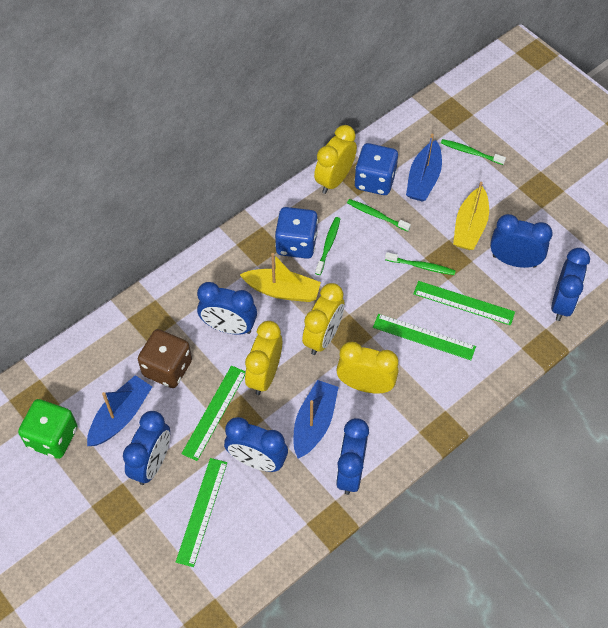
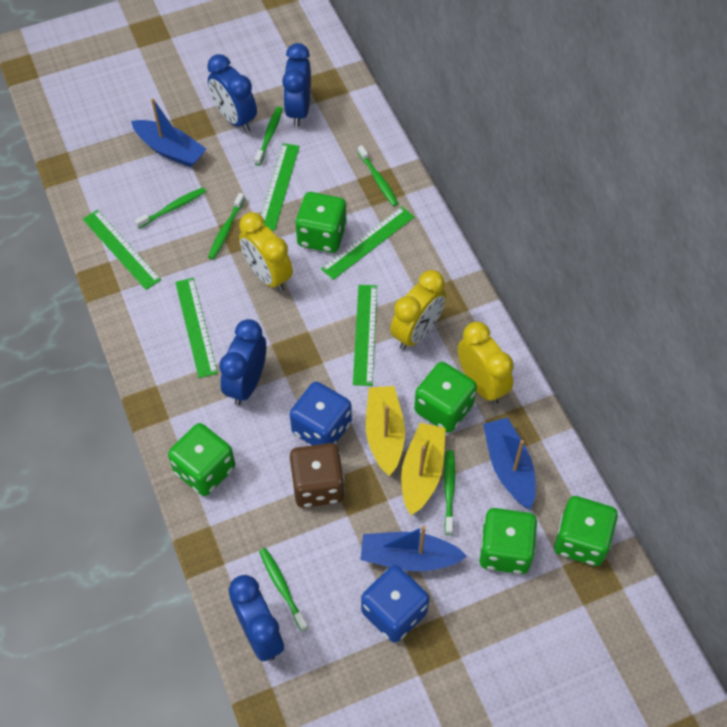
blue clock: [123,411,170,485] [197,282,257,335] [224,417,288,472] [336,418,369,495] [490,214,553,268] [551,248,590,321] = 6 -> [207,54,257,132] [219,319,266,405] [229,575,284,661] [282,43,311,127] = 4
green dice: [18,399,78,459] = 1 -> [168,423,235,496] [295,192,347,253] [414,362,477,433] [479,508,537,574] [554,496,618,566] = 5
green ruler: [176,458,227,567] [181,365,245,461] [373,314,476,360] [413,281,515,326] = 4 -> [83,210,161,290] [175,278,218,378] [261,143,300,231] [321,207,414,280] [353,285,377,386] = 5
green toothbrush: [315,217,340,275] [347,199,411,232] [385,252,456,275] [441,139,506,165] = 4 -> [135,187,206,228] [208,193,245,260] [255,106,283,165] [259,548,308,631] [358,145,398,206] [444,450,455,535] = 6
yellow clock: [245,321,282,395] [302,283,344,355] [314,125,357,194] [336,342,398,393] = 4 -> [239,212,293,292] [390,270,446,350] [458,322,514,405] = 3

